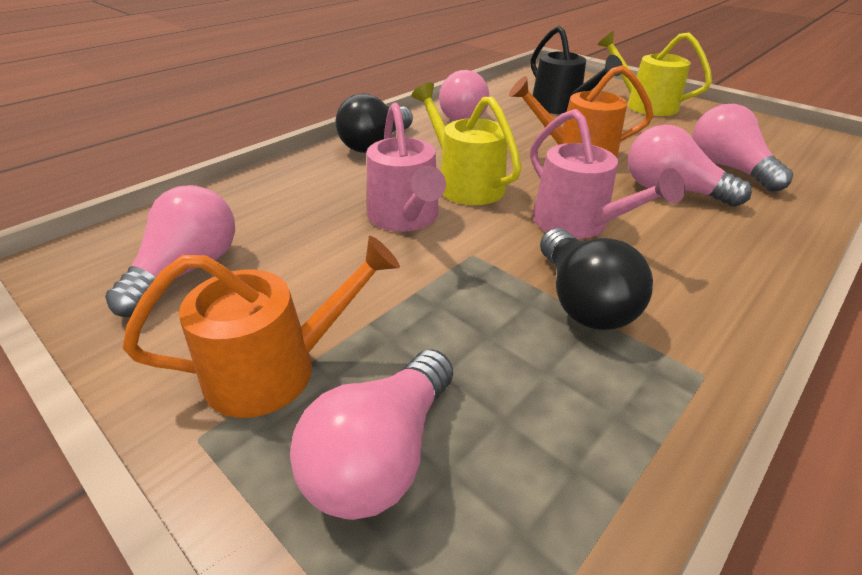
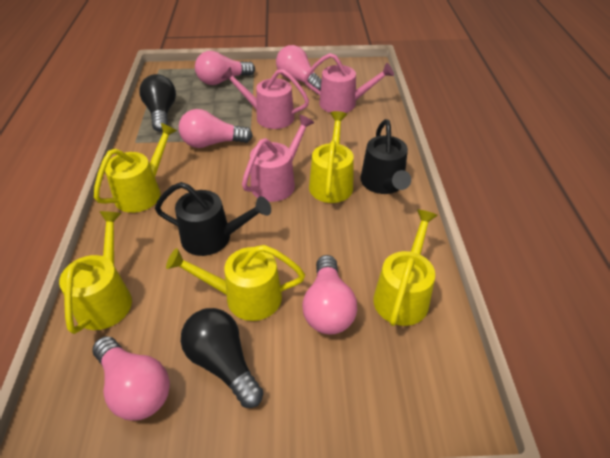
black watering can: [531,26,623,114] = 1 -> [155,182,271,256] [361,119,411,194] = 2
orange watering can: [122,236,400,418] [509,65,653,158] = 2 -> none = 0
pink watering can: [367,103,446,232] [530,109,685,239] = 2 -> [221,67,309,129] [242,115,314,202] [304,53,394,113] = 3
yellow watering can: [412,82,522,205] [597,31,712,116] = 2 -> [59,211,132,334] [94,123,177,213] [166,245,305,321] [309,111,354,203] [373,209,438,326] = 5

